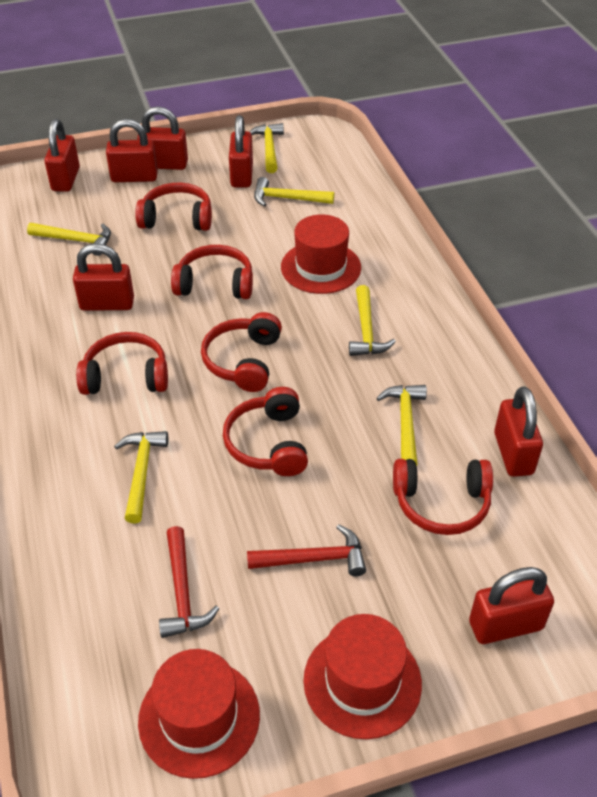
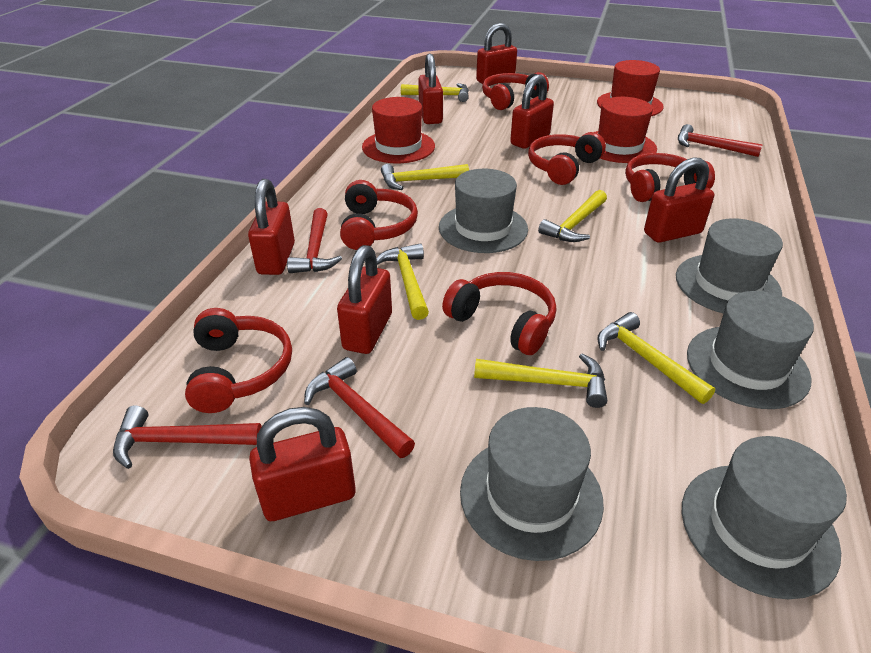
grey hat: none = 0 -> [439,169,528,253] [460,407,604,561] [676,218,783,314] [682,436,847,599] [687,291,814,409] = 5
red hammer: [159,526,219,638] [247,524,366,576] = 2 -> [113,405,262,469] [287,208,342,273] [304,357,415,458] [678,124,763,157] = 4

